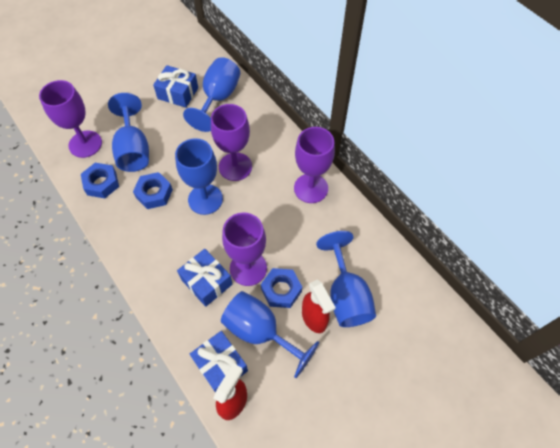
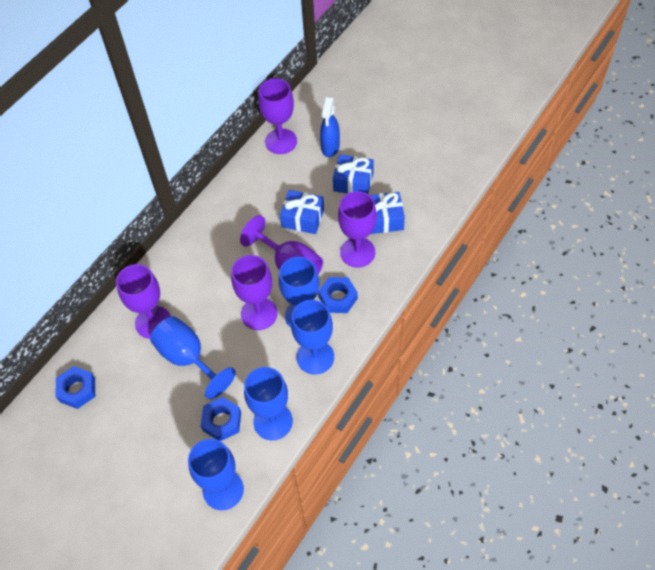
blue spray bottle: none = 0 -> [320,97,340,157] = 1
purple goblet: [39,80,102,158] [211,104,252,181] [222,212,267,286] [294,127,335,203] = 4 -> [116,264,171,339] [231,255,278,330] [240,215,323,275] [258,78,297,154] [338,191,377,267] = 5
red spray bottle: [213,363,247,420] [302,279,336,333] = 2 -> none = 0

